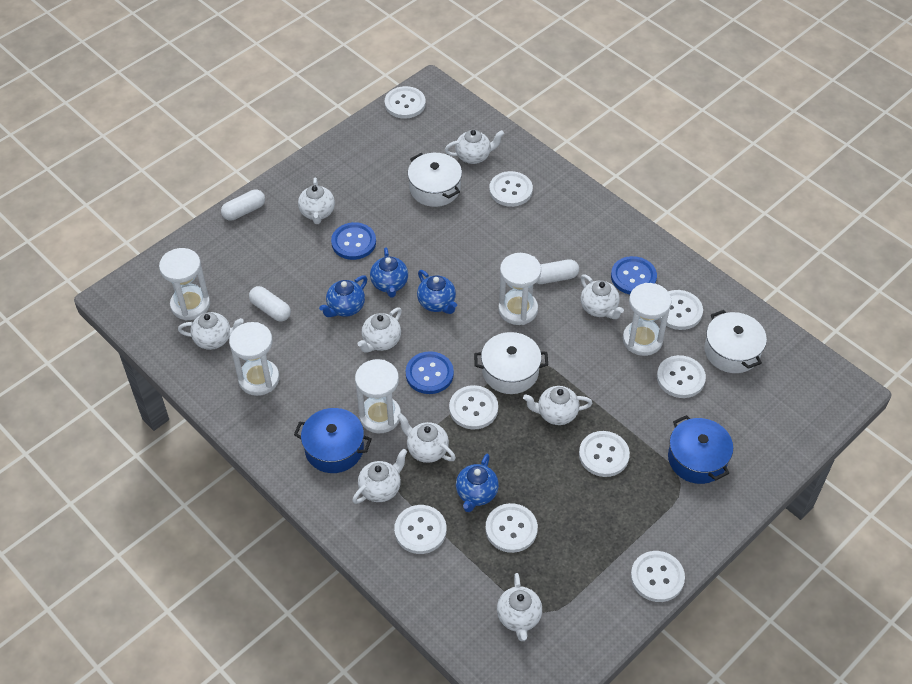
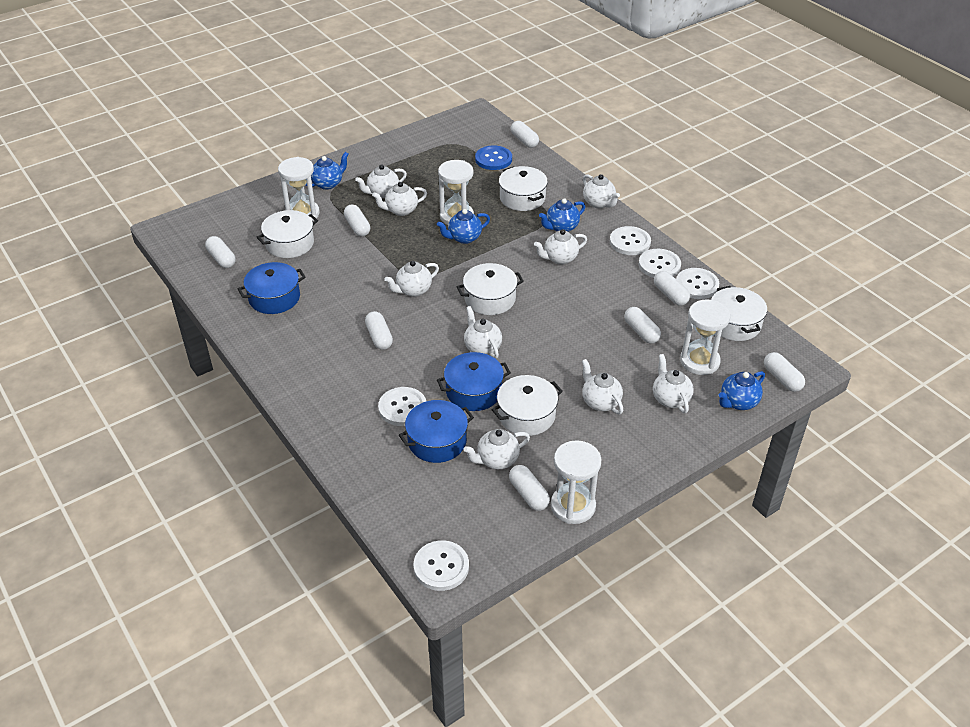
blue button: [331,222,376,260] [406,351,454,394] [611,256,657,294] = 3 -> [475,145,512,170] = 1
blue pot: [294,408,372,473] [668,415,733,484] = 2 -> [238,262,306,314] [399,400,474,463] [437,352,511,411] = 3
white button: [385,86,426,119] [394,505,446,554] [449,385,498,430] [485,503,538,553] [489,171,533,207] [579,431,630,477] [631,551,685,602] [657,355,706,398] [659,290,703,330] = 9 -> [378,387,426,426] [414,540,469,591] [610,226,651,255] [638,249,681,278] [676,268,719,299] = 5
white capsule: [221,189,265,221] [249,286,291,321] [536,259,579,284] = 3 -> [205,236,236,268] [344,205,370,236] [365,311,393,350] [509,465,550,511] [511,121,539,148] [624,307,661,344] [654,271,690,306] [764,352,805,392] = 8
white hourglass: [159,248,210,321] [229,322,279,396] [355,359,401,433] [498,253,541,325] [623,283,672,356] = 5 -> [278,157,320,221] [438,160,474,225] [551,440,602,524] [680,299,730,375] = 4
white pot: [408,153,462,207] [474,332,548,394] [704,310,767,373] = 3 -> [256,210,318,258] [456,263,524,315] [491,375,563,436] [499,166,548,211] [711,286,767,341] = 5

